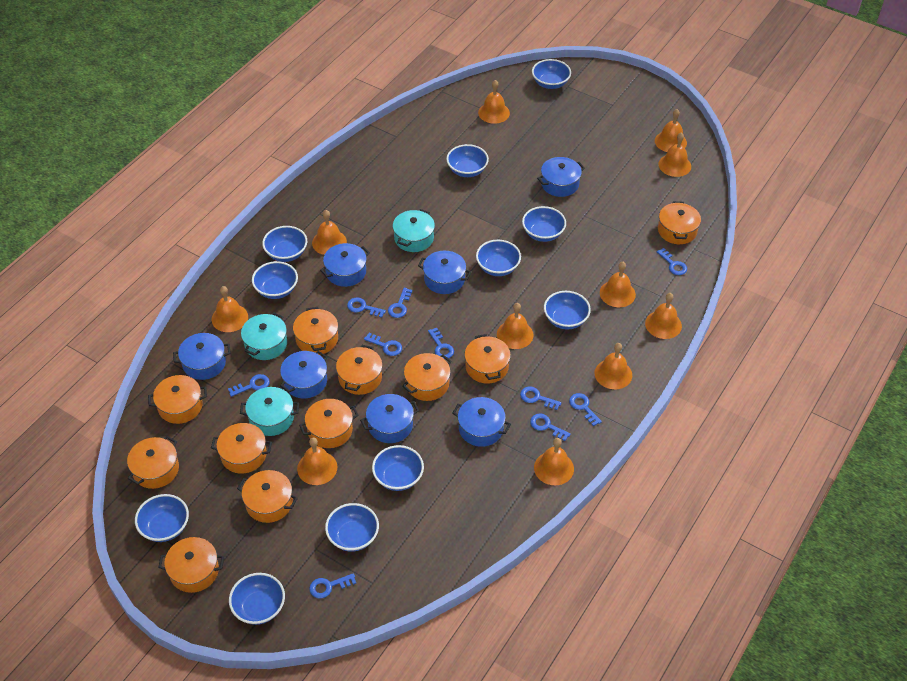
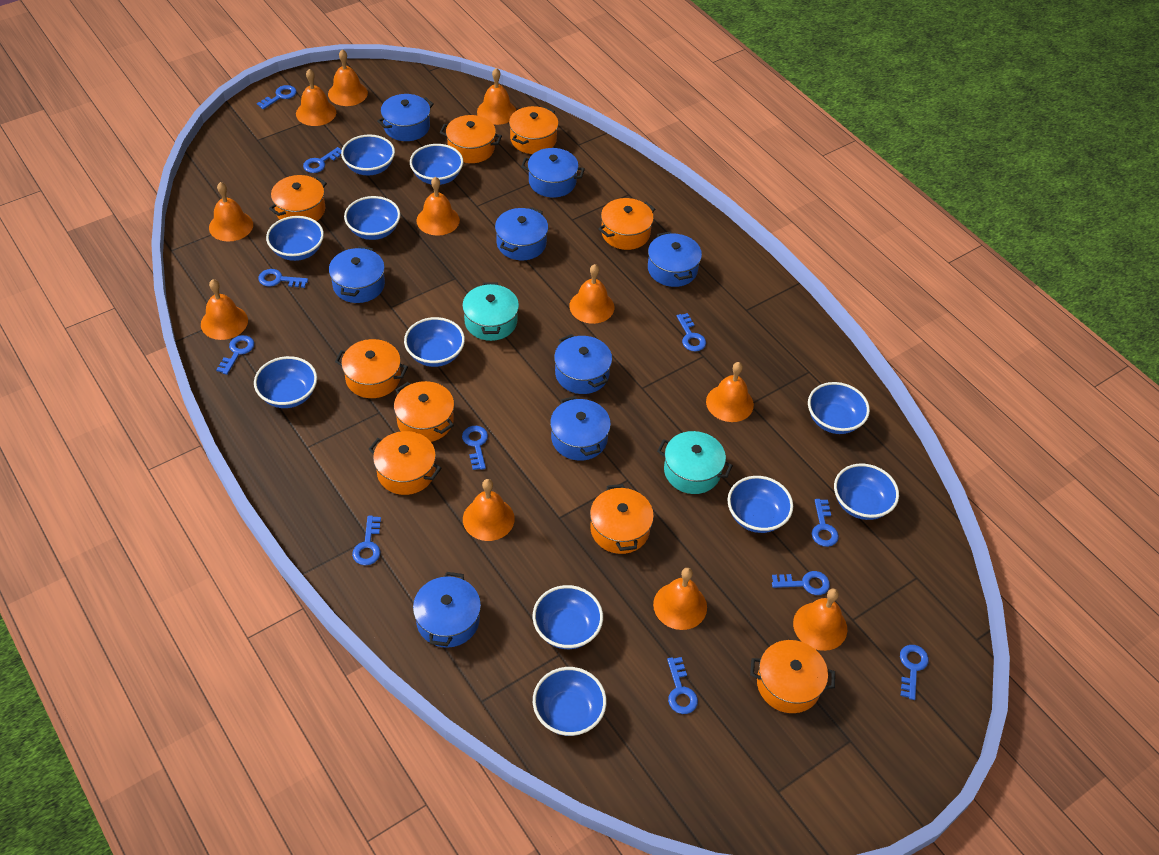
blue key: [228,374,270,397] [309,573,356,599] [347,298,386,318] [364,333,402,356] [388,288,412,318] [428,328,454,359] [520,387,561,410] [530,414,571,441] [569,393,602,426] [657,248,687,275] = 10 -> [216,335,254,375] [257,85,297,109] [258,269,308,288] [303,147,342,173] [352,516,381,565] [462,426,488,470] [667,657,698,714] [677,313,706,351] [772,571,830,595] [812,499,839,547] [900,645,929,700] = 11
blue pot: [173,333,231,380] [280,351,327,398] [320,243,370,287] [360,394,419,443] [418,251,471,294] [453,397,511,447] [537,157,585,197] = 7 -> [329,246,385,303] [377,94,434,141] [413,572,481,648] [495,207,548,260] [521,148,585,197] [550,396,611,461] [554,334,612,394] [648,232,702,287] = 8
orange pot: [127,436,179,489] [148,375,207,424] [158,537,224,593] [211,423,272,474] [237,470,298,523] [293,307,338,355] [299,399,359,448] [336,345,382,395] [402,353,452,401] [464,334,511,384] [658,201,701,244] = 11 -> [269,175,327,221] [335,339,408,398] [368,431,441,495] [394,381,454,442] [440,115,502,163] [509,106,559,154] [590,484,654,554] [598,198,655,250] [750,640,835,713] = 9
turquoise pot: [240,387,299,436] [241,312,287,360] [393,209,435,252] = 3 -> [462,283,519,341] [657,431,733,494] = 2

